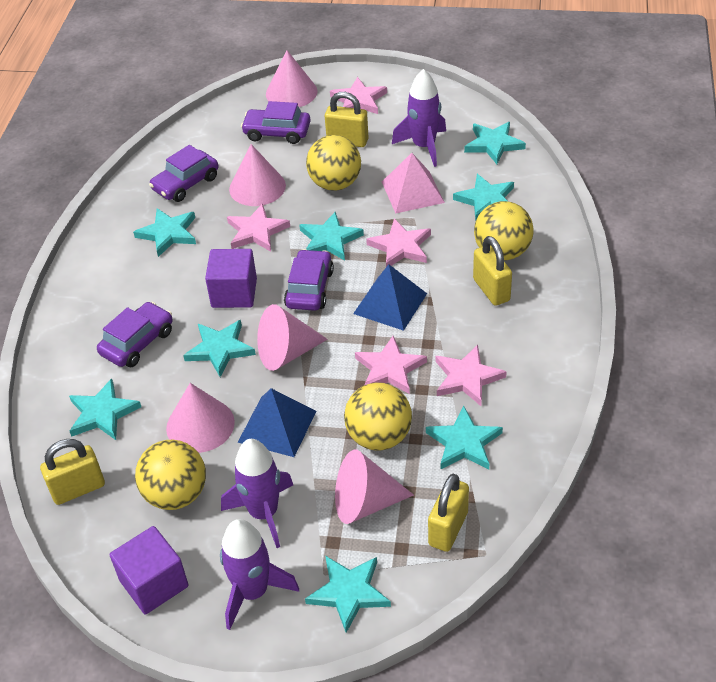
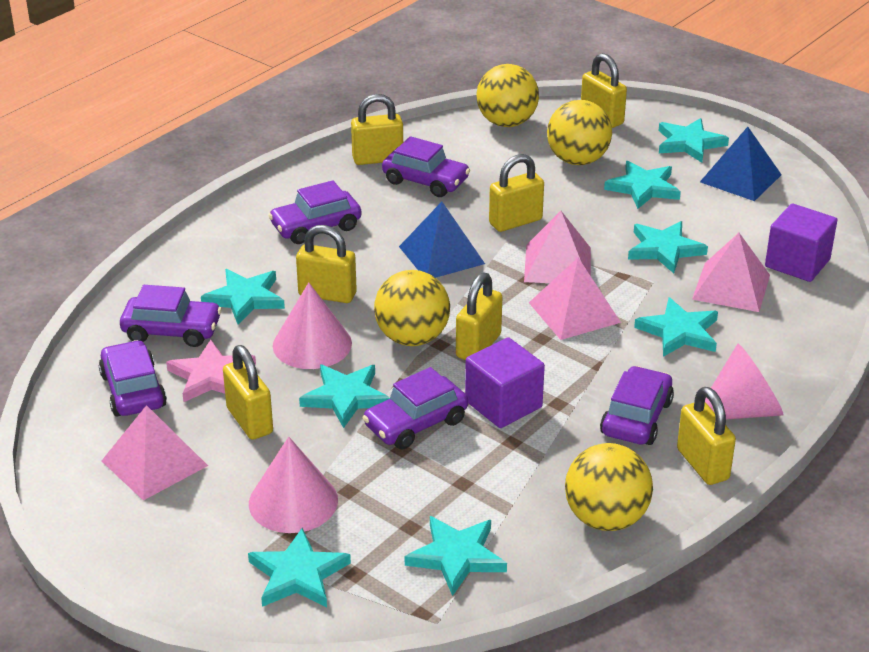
pink cone: [166,383,235,453] [229,144,286,206] [257,304,328,371] [266,50,318,107] [335,450,414,524] = 5 -> [249,437,338,533] [273,282,352,369] [705,344,784,419] = 3
pink pyramid: [382,153,445,214] = 1 -> [102,405,208,501] [524,211,591,283] [529,258,621,340] [692,233,770,312] = 4
pink star: [227,203,290,252] [330,77,387,114] [355,336,427,394] [366,219,431,267] [436,345,507,406] = 5 -> [166,340,256,402] = 1
purple car: [97,302,173,367] [149,145,218,202] [241,101,311,144] [284,249,334,311] = 4 -> [99,340,167,416] [120,285,222,347] [268,180,361,244] [362,367,468,449] [382,136,470,197] [600,366,674,445] = 6
purple rocket: [220,519,299,630] [221,439,293,548] [392,69,446,167] = 3 -> none = 0
yellow padlock: [40,439,105,505] [325,92,369,147] [428,474,469,552] [473,236,512,306] = 4 -> [223,345,273,440] [296,225,357,303] [351,94,403,165] [456,272,502,360] [489,154,544,232] [581,53,627,128] [677,387,736,485] = 7

